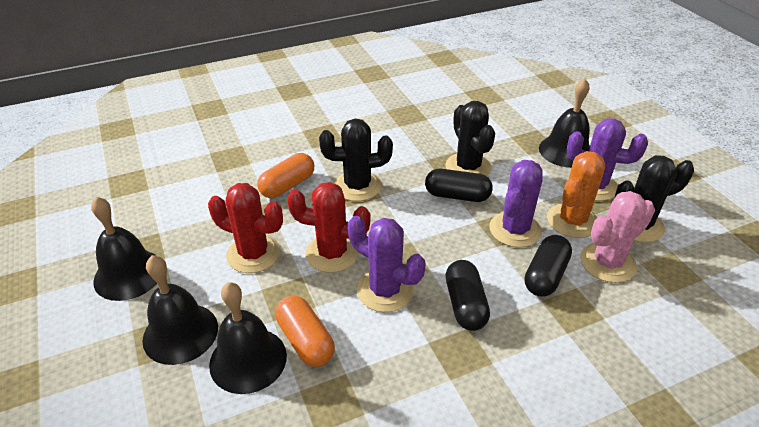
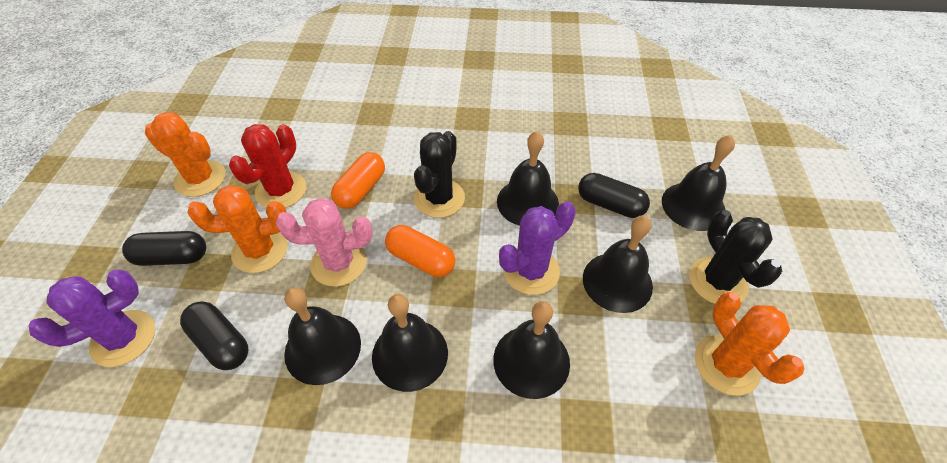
black bell: [91,197,157,301] [142,255,218,365] [209,282,287,394] [539,78,590,168] = 4 -> [284,287,361,385] [372,294,448,392] [493,301,570,399] [497,131,559,226] [583,215,653,313] [662,135,735,231] = 6
black cactus: [319,119,393,201] [445,101,495,176] [614,155,694,243] = 3 -> [414,131,465,218] [689,210,782,304] = 2
orange cactus: [547,151,606,238] = 1 -> [145,112,226,197] [187,185,288,273] [695,292,805,395] = 3
purple cactus: [348,216,426,312] [490,160,543,248] [567,118,648,201] = 3 -> [29,270,156,367] [499,201,576,295] = 2
red cactus: [208,183,283,273] [287,182,371,273] = 2 -> [229,124,306,208] = 1

